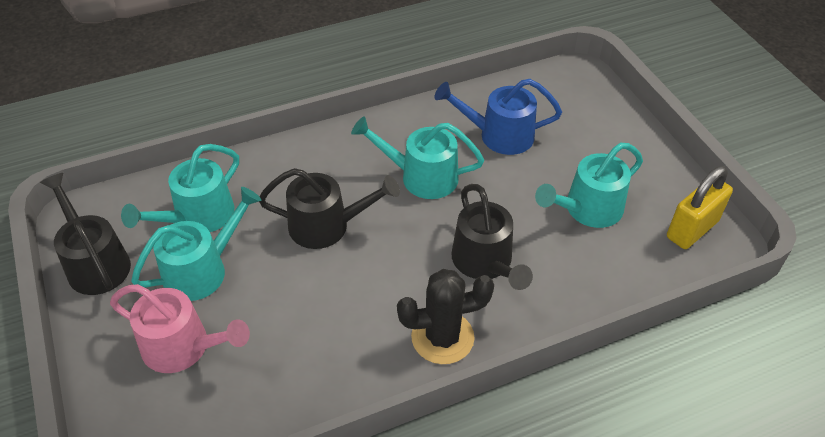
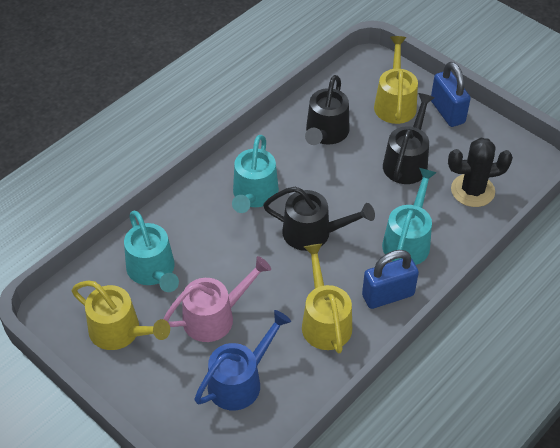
blue padlock: none = 0 -> [362,250,419,309] [431,62,471,127] = 2
turquoise watering can: [121,144,239,232] [131,187,261,301] [351,116,484,199] [535,143,643,228] = 4 -> [124,211,179,292] [232,135,279,213] [382,168,437,265] = 3
yellow padlock: [667,166,733,249] = 1 -> none = 0
yellow watering can: none = 0 -> [72,280,170,350] [302,244,352,353] [374,36,418,124] = 3

